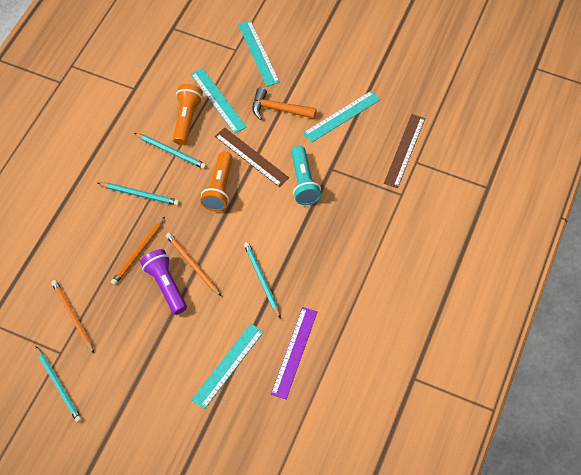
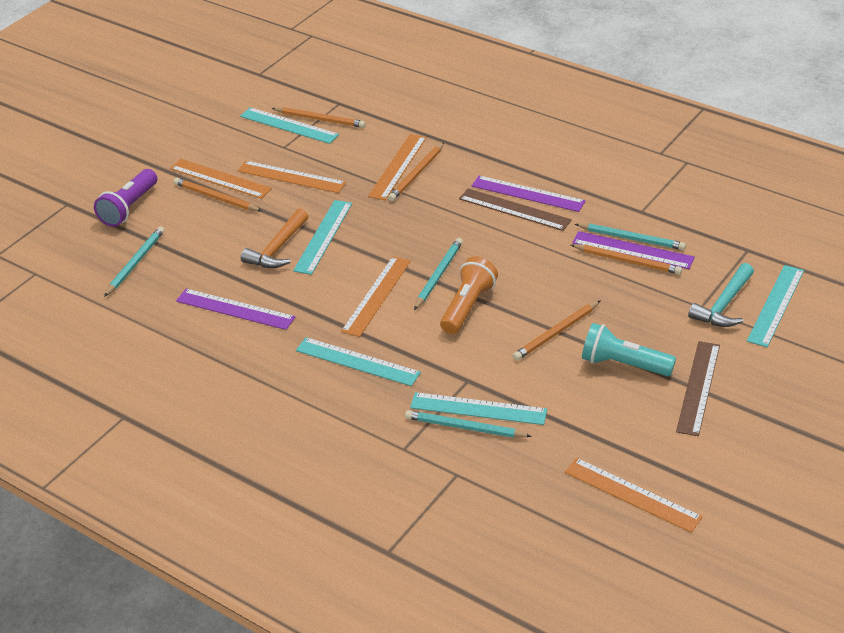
orange flashlight: [173,84,203,145] [200,152,233,211] = 2 -> [440,257,498,334] = 1
orange pencil: [51,280,94,353] [111,217,165,285] [166,233,222,297] = 3 -> [174,178,262,211] [271,107,366,128] [388,143,444,201] [513,300,601,361] [571,244,682,275] = 5
orange ruler: none = 0 -> [170,159,272,199] [237,161,346,193] [341,256,411,337] [368,134,427,200] [565,458,703,533] = 5
purple ruler: [271,307,317,400] = 1 -> [176,289,295,330] [472,176,586,212] [572,231,695,269] = 3
turquoise hammer: none = 0 -> [688,263,754,327] = 1
turquoise ruler: [191,68,247,134] [192,324,264,409] [238,20,280,87] [303,91,380,143] = 4 -> [240,107,339,144] [293,200,352,275] [296,337,421,386] [410,392,547,425] [747,265,804,347] = 5

